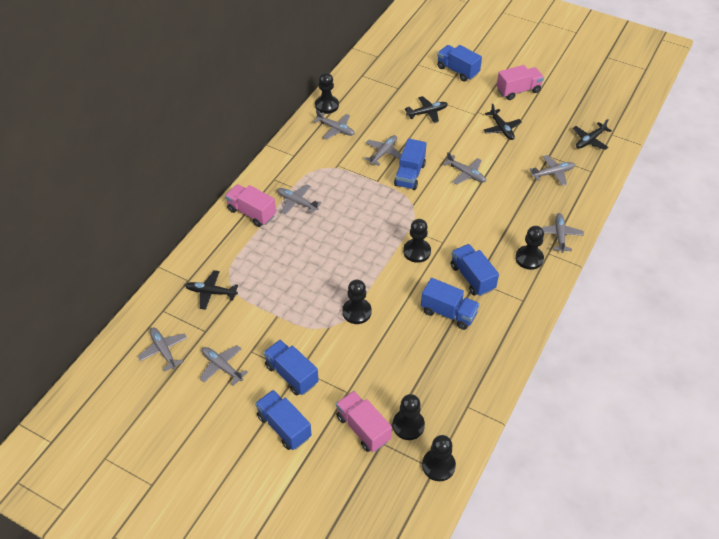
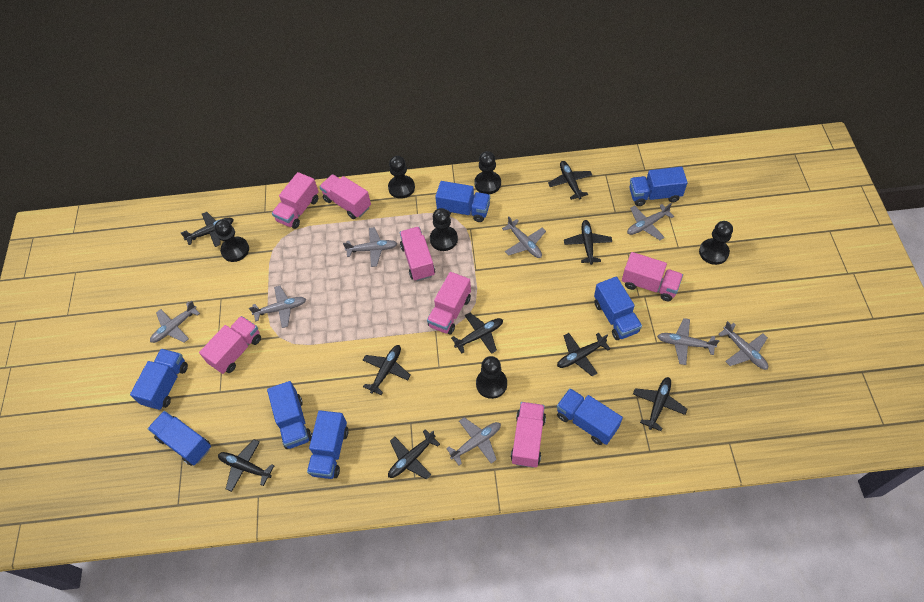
black plane: [185,270,238,310] [405,96,448,123] [484,103,522,140] [573,119,612,150] = 4 -> [181,212,234,247] [218,439,274,492] [363,345,411,395] [388,429,440,480] [451,313,503,354] [548,161,592,200] [557,333,610,376] [564,220,612,265] [633,377,687,431] = 9
blue truck: [255,390,312,450] [263,340,319,396] [394,139,427,190] [421,278,480,330] [437,45,482,82] [451,244,499,296] = 6 -> [130,349,188,410] [148,411,211,466] [267,381,312,449] [307,410,349,479] [435,181,490,222] [557,388,623,445] [594,277,642,340] [629,167,688,206] = 8
pink truck: [225,184,276,227] [336,391,392,452] [496,65,544,100] = 3 -> [199,316,261,374] [272,172,319,229] [319,174,371,219] [400,227,435,281] [427,272,471,334] [511,402,546,468] [622,252,683,301] = 7

